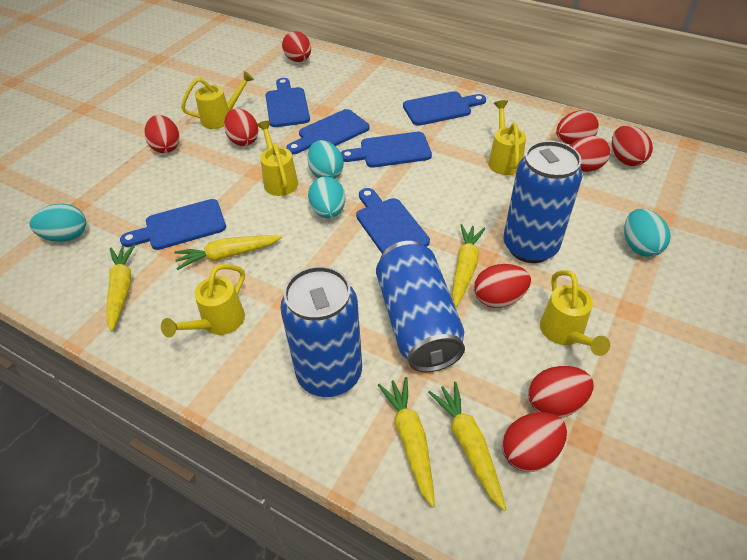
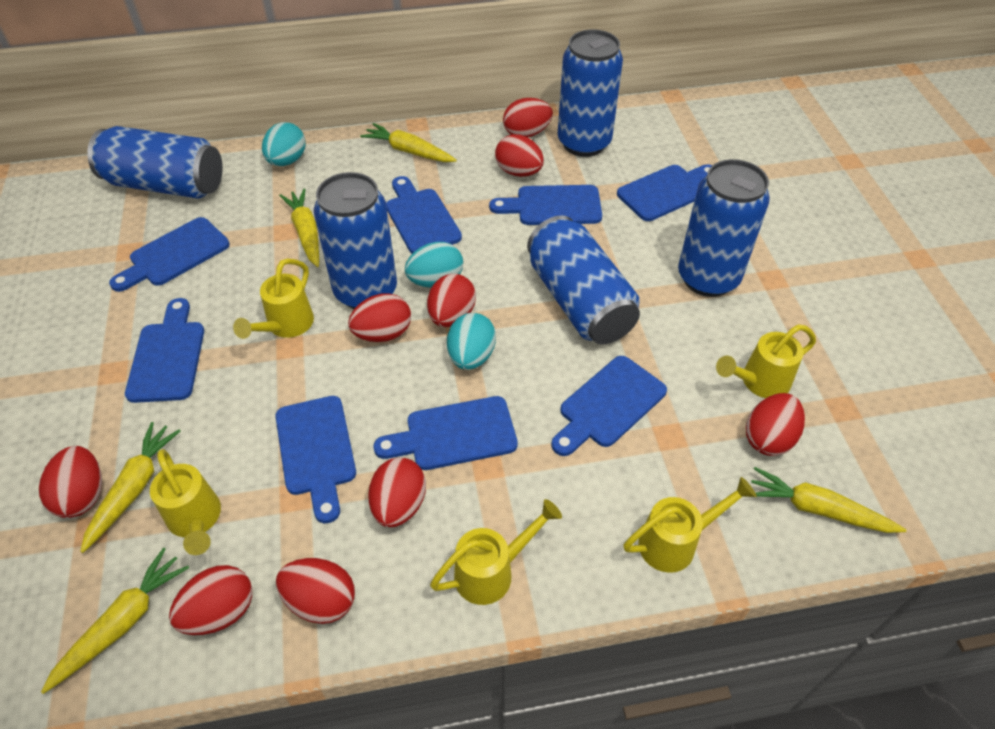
blue can: [280,266,362,397] [376,241,465,372] [504,141,582,263] = 3 -> [87,126,223,198] [314,172,397,309] [527,215,640,344] [558,29,623,157] [678,159,770,297] = 5
blue cutting board: [120,199,226,250] [266,78,310,127] [286,109,370,154] [340,132,432,168] [356,188,430,254] [403,91,486,126] = 6 -> [109,217,230,292] [125,298,204,403] [275,396,356,523] [373,396,518,470] [386,176,462,254] [489,185,602,225] [551,356,667,456] [617,164,712,221] = 8
turquoise egg: [29,204,86,242] [307,140,344,179] [308,177,345,218] [624,209,671,257] = 4 -> [262,122,306,166] [405,242,463,288] [447,313,496,370] = 3

